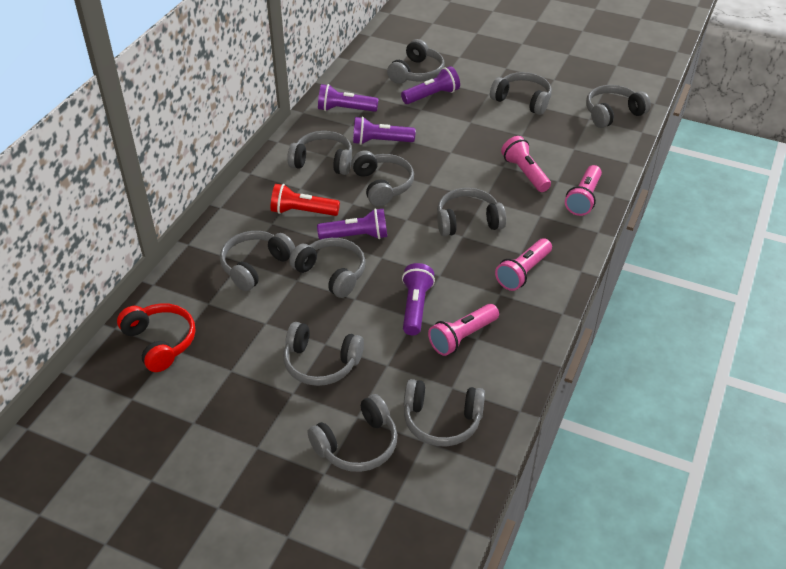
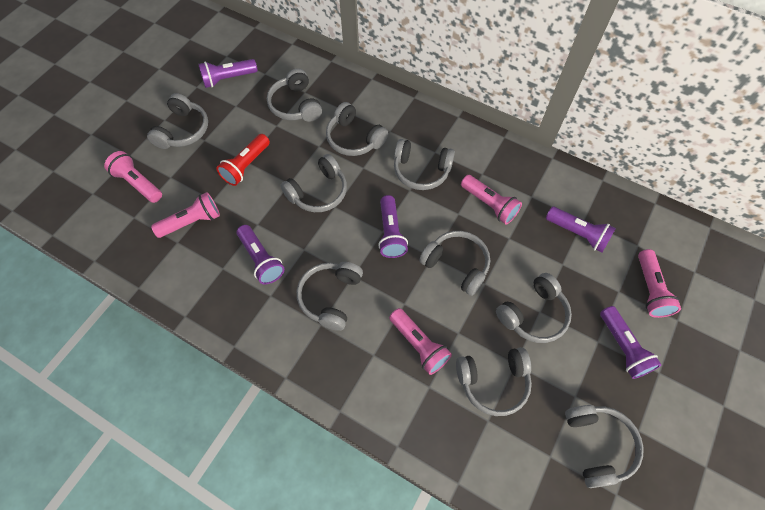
grey headphones: [220,231,295,291] [283,322,364,386] [287,131,352,175] [289,238,366,298] [308,394,397,472] [351,150,414,206] [387,39,445,84] [404,379,485,446] [437,188,506,236] [490,72,552,115] [586,85,651,128] = 11 -> [147,93,208,149] [267,68,322,122] [280,154,347,212] [297,262,363,331] [326,102,389,156] [394,139,455,190] [419,231,490,296] [456,347,532,416] [496,273,572,343] [565,405,644,488] = 10
pink flashlight: [428,304,499,356] [495,238,552,291] [501,136,551,192] [565,165,602,216] = 4 -> [104,151,162,203] [151,192,220,238] [389,308,452,375] [461,175,522,224] [638,249,681,318] = 5
red headphones: [117,303,195,372] = 1 -> none = 0

